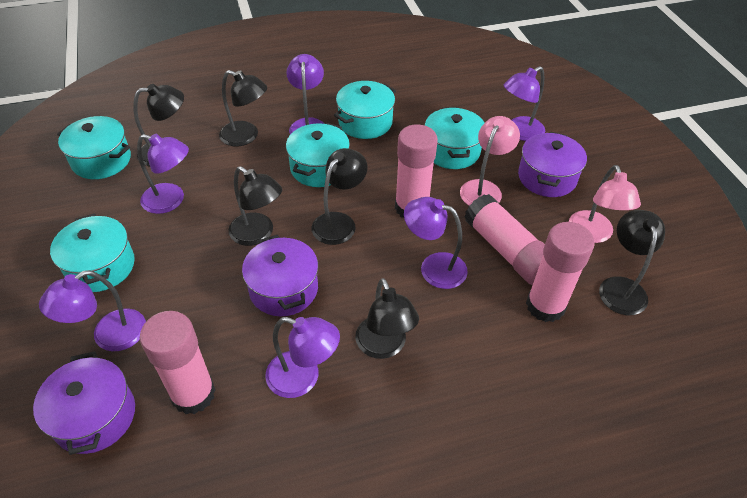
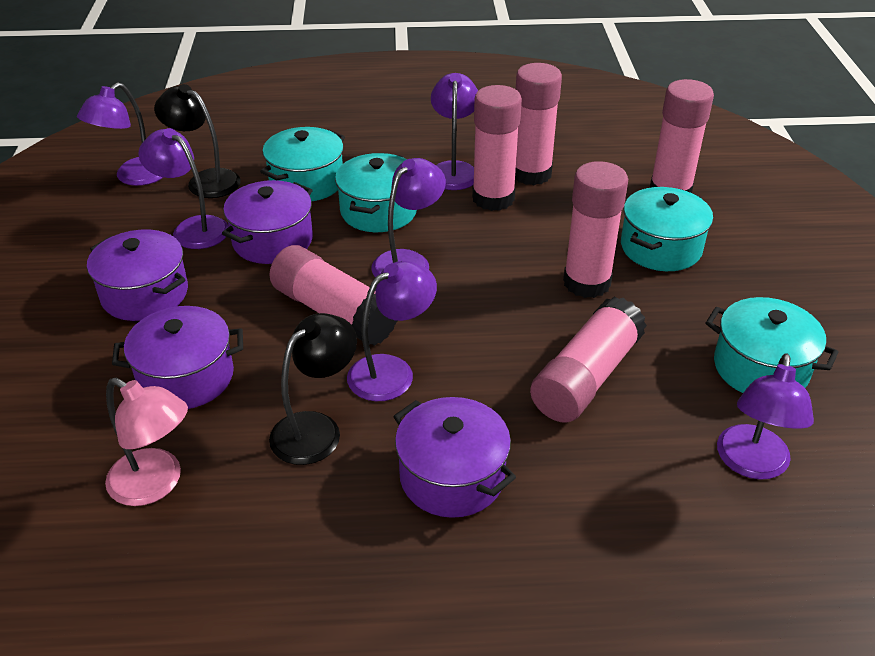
black lamp: [133,84,184,166] [219,70,267,146] [228,166,282,246] [312,148,367,245] [355,278,419,359] [599,210,665,315] = 6 -> [154,84,241,198] [269,313,357,465] = 2
pink glue stick: [140,311,215,414] [395,124,438,218] [464,194,545,285] [526,222,595,322] = 4 -> [269,245,397,346] [472,85,522,211] [515,63,562,185] [530,297,647,423] [563,161,628,298] [650,79,714,193] = 6
pink lamp: [460,116,520,206] [569,165,641,243] = 2 -> [105,378,188,506] = 1
purple pot: [33,351,135,455] [242,235,318,317] [518,132,587,197] = 3 -> [87,229,188,321] [112,306,243,409] [222,180,313,264] [393,397,516,518] = 4
turquoise pot: [50,214,135,292] [57,116,131,179] [286,123,350,187] [334,81,396,139] [425,107,484,169] = 5 -> [260,127,345,201] [335,153,417,232] [621,187,713,271] [706,297,839,393] = 4

